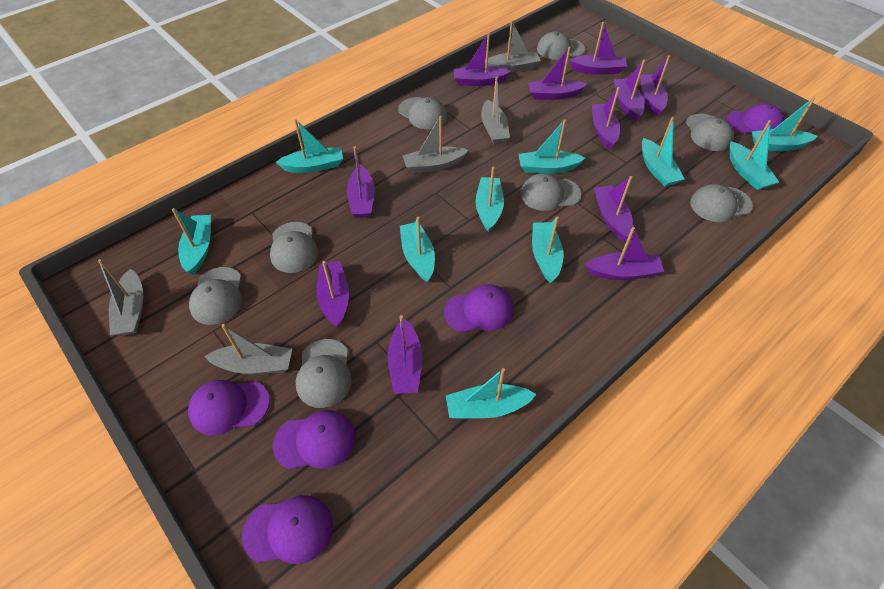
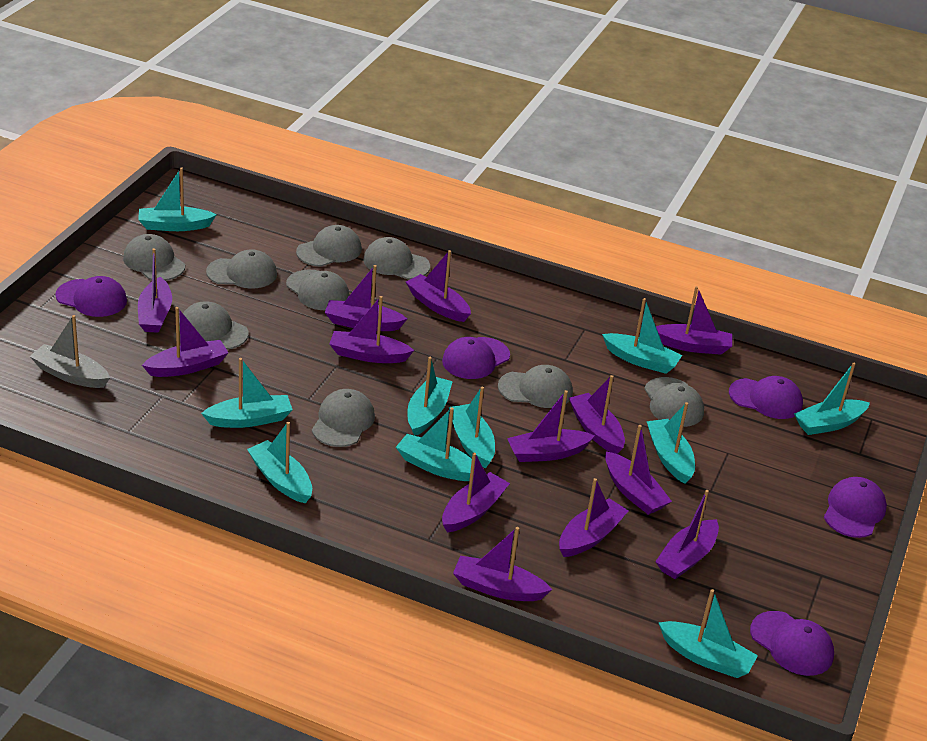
grey boat: [98,259,143,335] [205,324,292,375] [403,116,468,173] [481,77,510,144] [485,20,541,72] = 5 -> [30,315,110,388] = 1
grey cap: [189,267,242,325] [270,222,318,273] [296,339,352,408] [398,97,447,130] [520,173,581,211] [537,31,585,60] [686,114,734,151] [690,184,753,222] = 8 -> [123,234,185,281] [179,301,248,349] [206,249,277,289] [286,270,349,310] [296,225,362,267] [312,389,375,447] [363,237,430,280] [498,365,573,408] [644,377,704,427] = 9
purple boat: [316,261,349,327] [347,146,375,218] [387,315,422,394] [453,33,511,86] [528,46,587,100] [569,22,627,74] [585,227,664,280] [592,87,620,150] [594,176,633,241] [614,60,645,121] [640,55,670,116] = 11 -> [138,248,172,333] [142,307,229,377] [325,265,407,331] [329,296,414,363] [406,250,471,322] [442,453,510,533] [453,527,552,601] [507,390,595,462] [559,478,628,557] [569,375,625,454] [605,425,672,515] [655,490,719,579] [656,286,732,355] = 13

